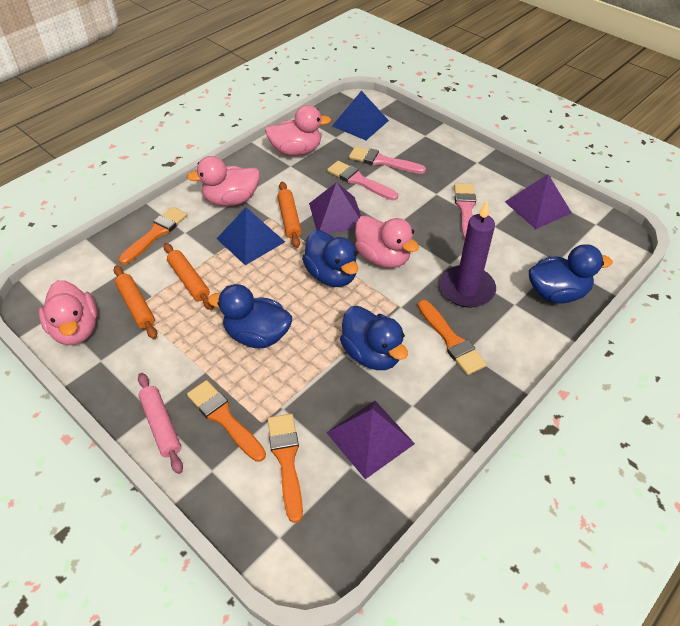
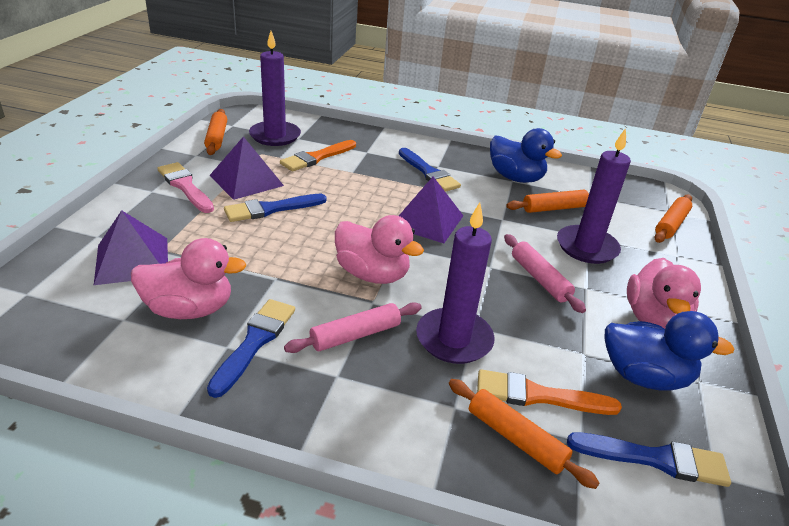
blue brush: none = 0 -> [207,299,295,398] [224,194,327,222] [399,148,461,192] [567,432,731,487] = 4
blue duck: [208,284,292,348] [302,230,358,287] [340,306,408,370] [529,244,613,304] = 4 -> [490,128,562,183] [605,311,735,390] = 2
blue pyramid: [216,207,285,265] [332,91,389,140] = 2 -> none = 0
orange brush: [119,207,187,265] [187,380,266,462] [267,414,303,523] [418,300,487,375] = 4 -> [280,140,356,171] [477,369,622,415] = 2
orange rolling pin: [114,265,157,339] [164,243,214,310] [277,182,302,248] = 3 -> [204,109,227,155] [449,379,599,489] [506,190,589,213] [654,194,692,243] = 4
pink brush: [327,161,398,200] [349,146,426,174] [454,183,476,240] = 3 -> [157,162,214,213] = 1
pink duck: [38,280,98,345] [187,156,260,206] [265,105,331,156] [355,215,419,268] = 4 -> [131,238,246,319] [335,215,424,284] [627,258,701,329] = 3
pink rolling pin: [138,373,183,474] = 1 -> [284,302,422,353] [504,234,586,313] = 2
purple candle: [440,201,496,308] = 1 -> [249,31,301,146] [416,202,495,364] [557,128,631,264] = 3

